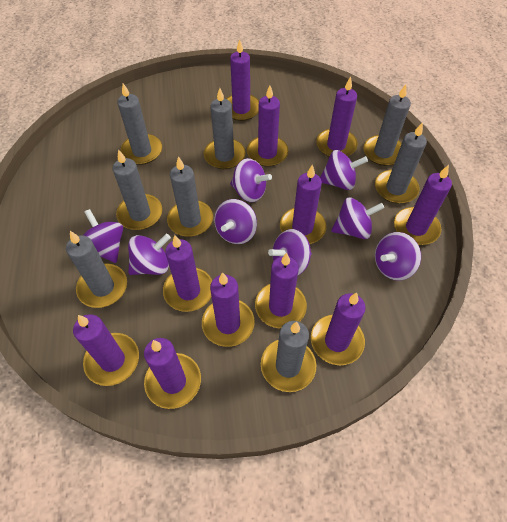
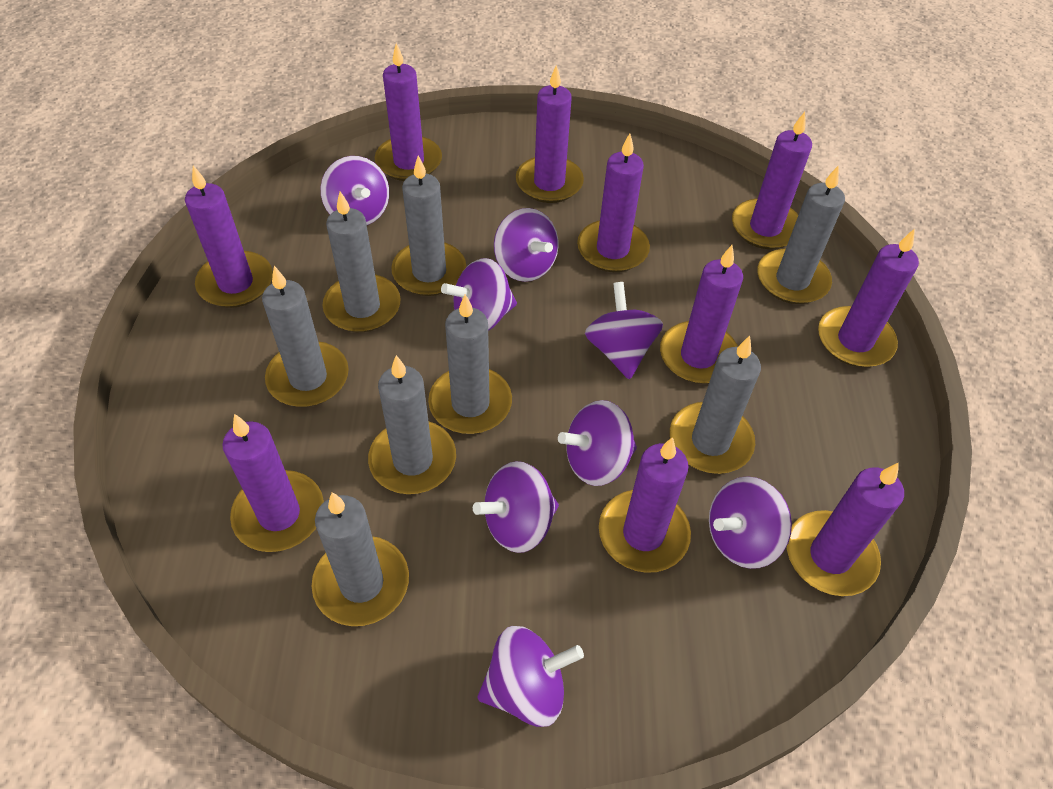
purple candle: [73,314,139,386] [144,338,201,409] [163,235,212,312] [202,272,255,347] [226,39,259,121] [247,85,289,167] [255,253,307,328] [280,164,326,244] [311,292,366,365] [316,77,358,157] [394,165,452,245] = 11 -> [185,166,273,308] [222,414,324,552] [375,43,442,181] [516,65,584,203] [577,134,650,272] [599,437,691,573] [660,245,743,384] [732,112,812,249] [787,463,904,596] [818,229,919,367] = 10

